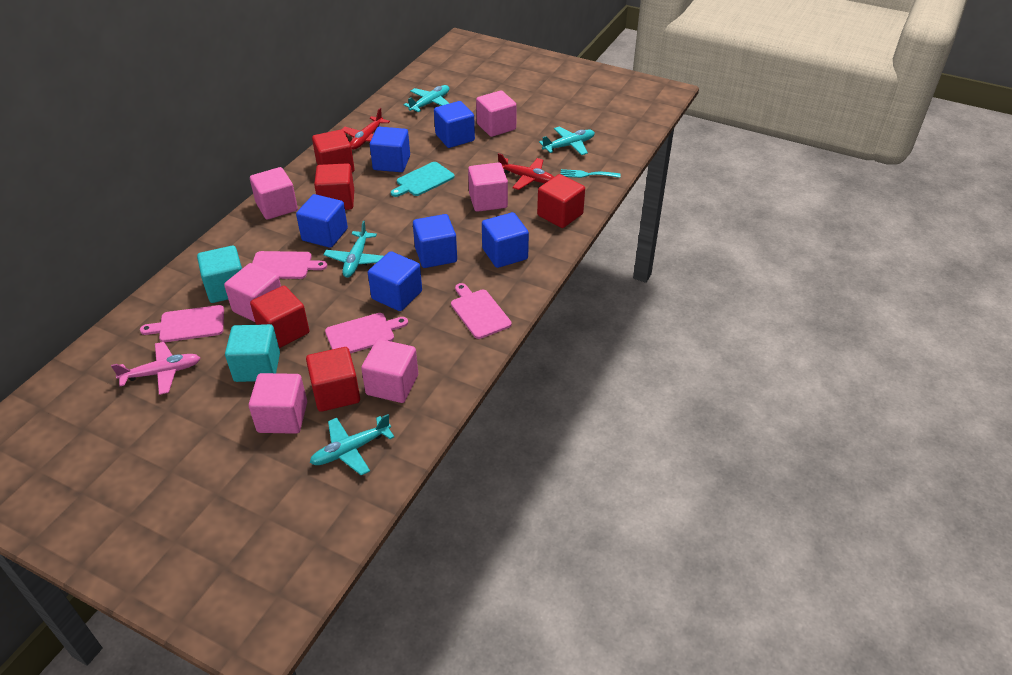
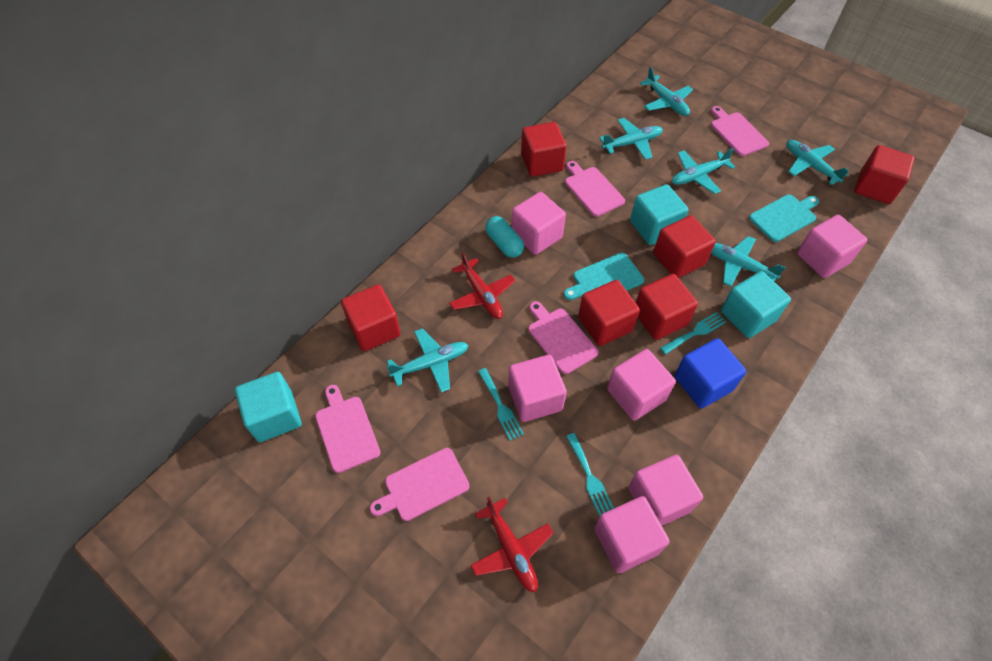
blue cube: [296,194,348,248] [368,251,422,311] [370,127,410,172] [413,214,457,268] [434,101,475,148] [482,212,529,268] = 6 -> [675,338,746,409] = 1
pink cutting board: [140,305,224,342] [252,251,327,279] [325,313,408,353] [451,283,512,339] = 4 -> [315,385,380,473] [370,448,469,521] [528,301,599,374] [565,161,625,217] [711,106,769,156] = 5
pink plane: [111,342,200,395] = 1 -> none = 0
red cube: [250,286,309,348] [306,347,360,412] [312,130,355,172] [314,163,354,210] [537,174,585,228] = 5 -> [341,284,401,351] [521,122,566,177] [578,280,640,346] [636,274,698,340] [653,215,716,278] [854,145,915,204] = 6
turquoise capsule: none = 0 -> [485,216,524,258] = 1
turquoise cube: [197,246,242,303] [225,324,280,382] = 2 -> [235,372,302,442] [630,184,688,245] [721,271,791,338] = 3
turquoise cutting board: [391,162,455,197] = 1 -> [564,253,644,300] [749,194,819,242] = 2
turquoise fork: [561,169,621,178] = 1 -> [478,368,524,441] [566,433,614,516] [660,312,726,355] = 3
turquoise plane: [310,414,394,475] [324,221,384,278] [404,85,450,112] [539,126,595,155] = 4 -> [387,328,468,393] [599,118,663,160] [640,67,693,116] [672,148,735,194] [711,236,786,287] [786,140,849,185] = 6

